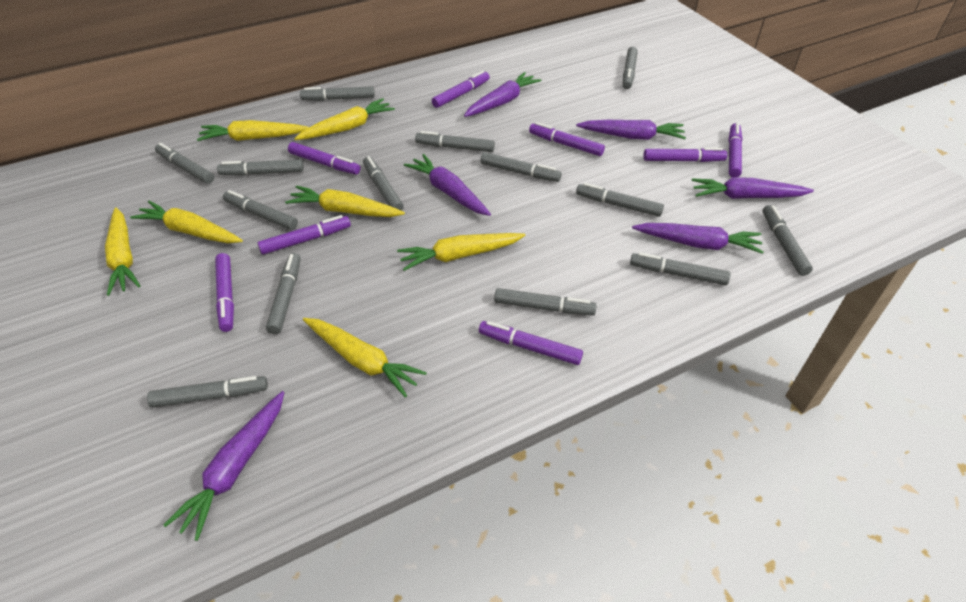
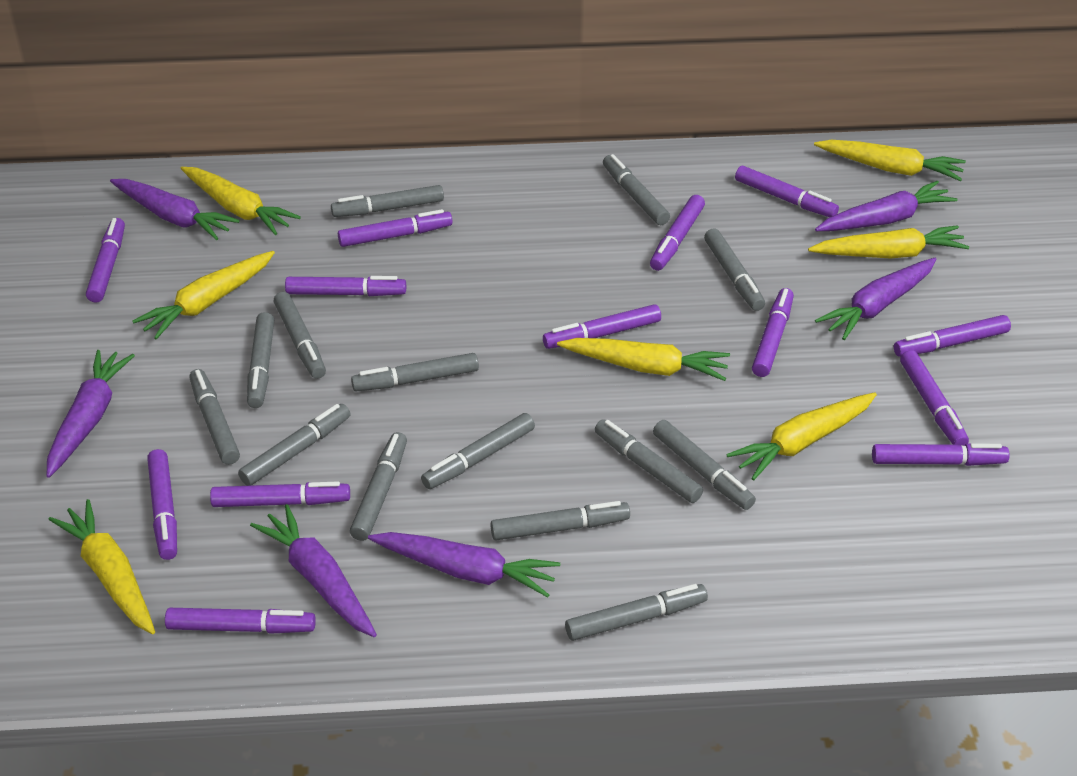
purple marker: [215,253,234,332] [258,215,351,255] [288,142,360,174] [432,71,490,108] [479,321,583,365] [529,122,605,156] [643,148,727,162] [728,123,742,177] = 8 -> [86,218,125,303] [147,449,177,560] [165,608,316,634] [210,482,350,507] [285,276,406,296] [338,209,453,247] [543,304,661,349] [650,195,705,271] [735,166,839,217] [752,288,794,377] [872,443,1010,466] [894,315,1011,357] [900,350,969,446] = 13

